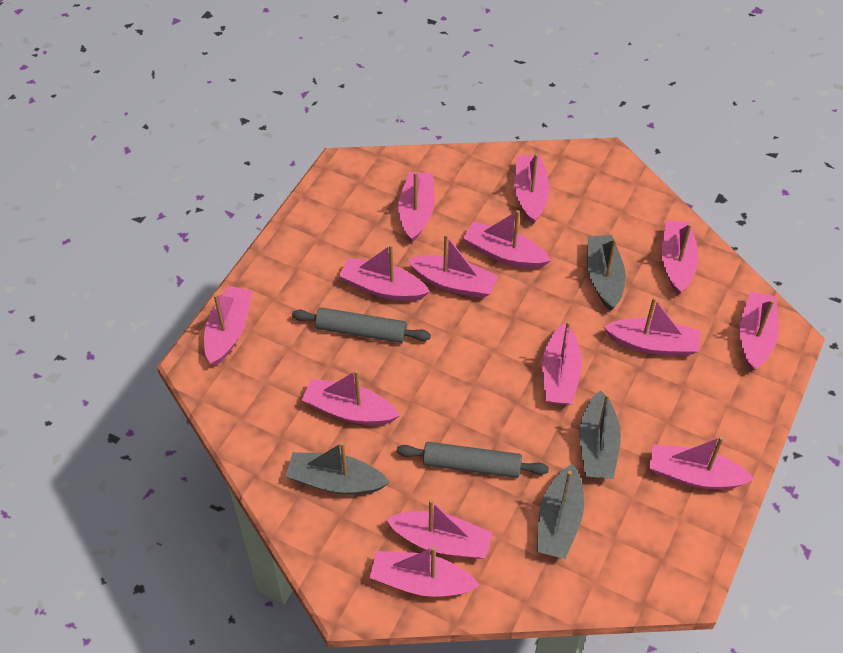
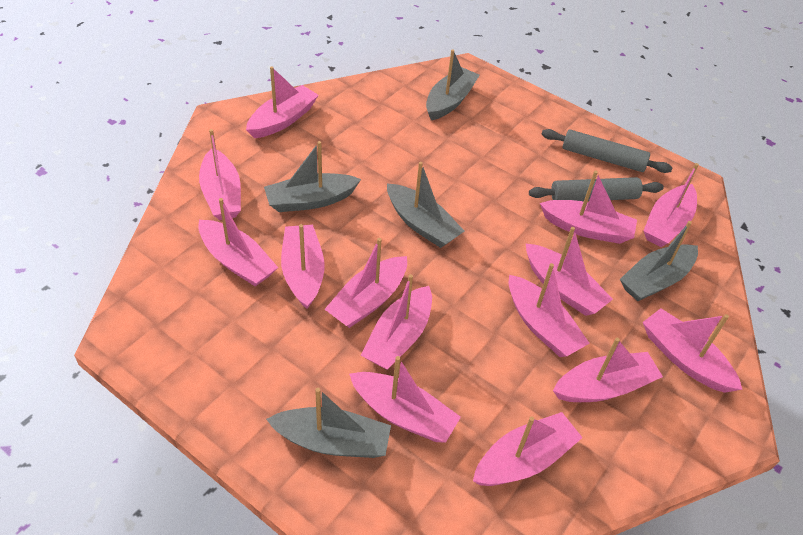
grey boat: [286,442,390,494] [537,464,584,559] [579,390,621,479] [587,235,626,311] = 4 -> [264,141,361,212] [266,388,391,458] [387,162,464,248] [426,49,480,120] [620,221,698,301] = 5

